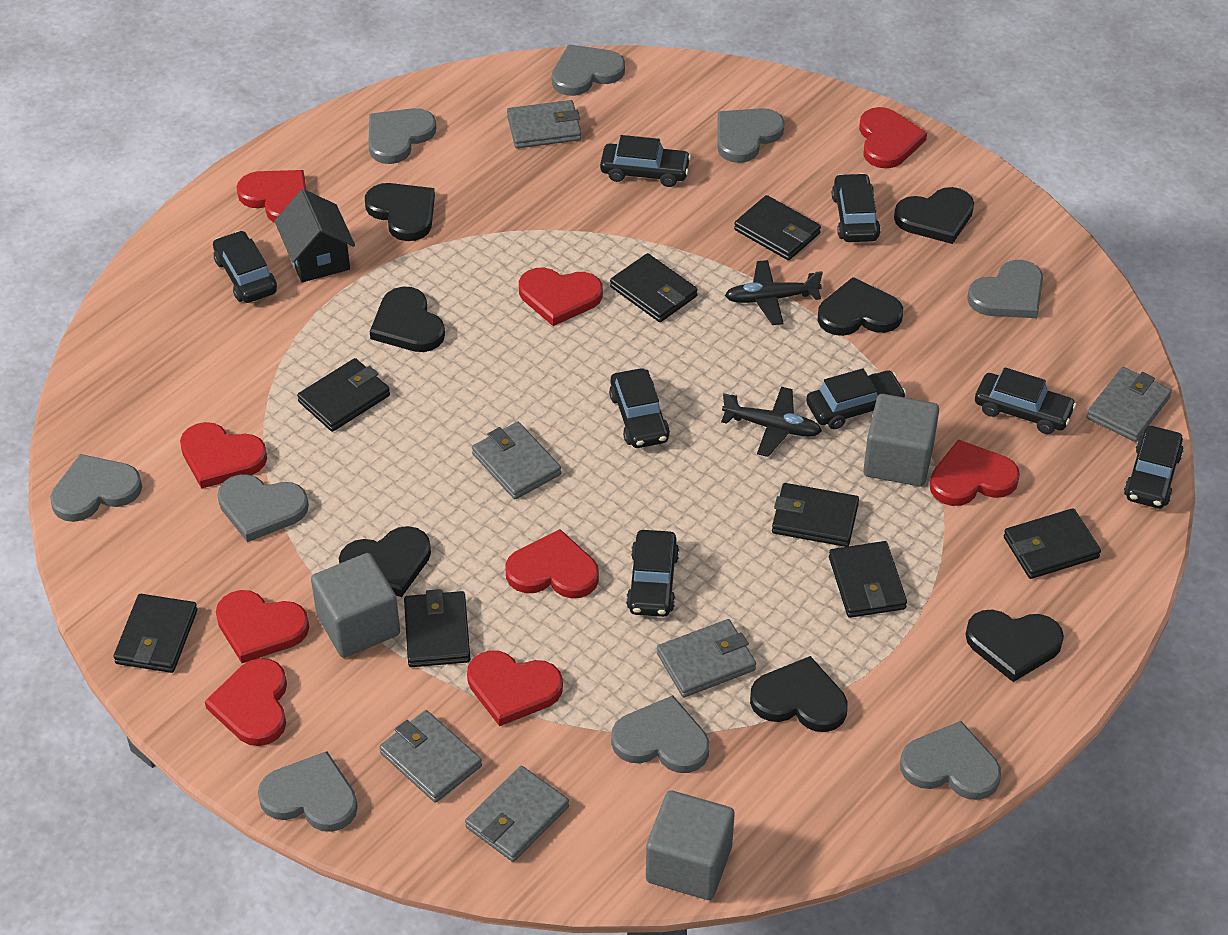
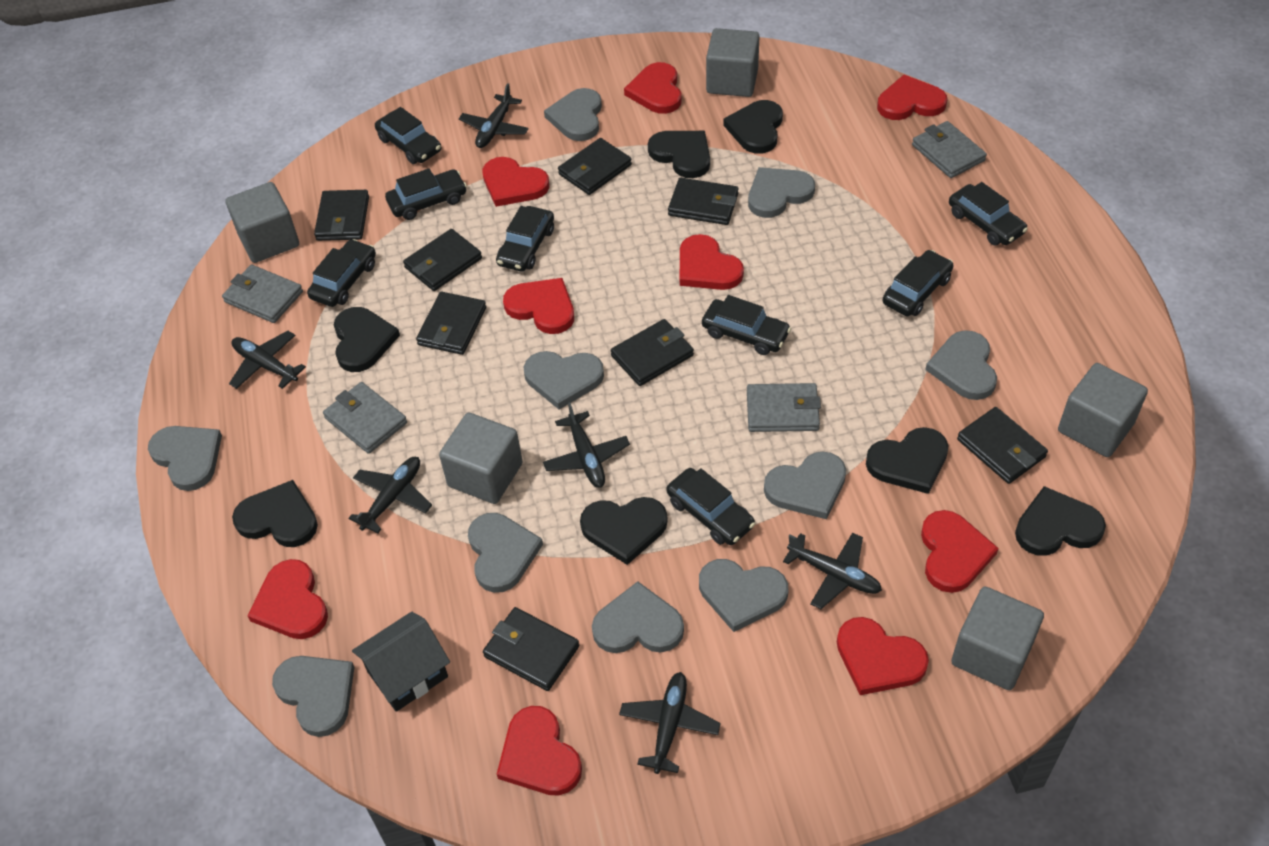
black plane: [721,387,822,457] [725,260,823,325] = 2 -> [229,331,306,389] [348,457,432,534] [459,83,529,148] [543,402,630,488] [619,672,721,774] [783,532,882,609] = 6
grey cube: [311,553,400,658] [646,790,734,900] [863,394,939,487] = 3 -> [226,182,299,263] [439,412,523,504] [706,28,759,97] [951,587,1044,690] [1058,363,1148,457] = 5
grey heart: [50,454,142,522] [217,474,309,542] [258,751,358,832] [368,108,436,164] [552,44,625,96] [611,695,709,773] [717,108,785,163] [900,721,1001,800] [967,260,1043,318] = 9 -> [148,426,222,491] [272,656,354,737] [468,513,543,593] [524,351,604,410] [544,88,602,141] [592,581,684,653] [699,559,788,632] [748,167,815,218] [764,451,846,519] [925,330,997,400] = 10
grey wallet: [379,710,482,803] [465,766,569,862] [472,422,561,499] [507,100,582,148] [657,619,756,697] [1086,367,1172,442] = 6 -> [222,265,303,323] [323,382,407,454] [747,383,821,432] [912,121,987,178] = 4

